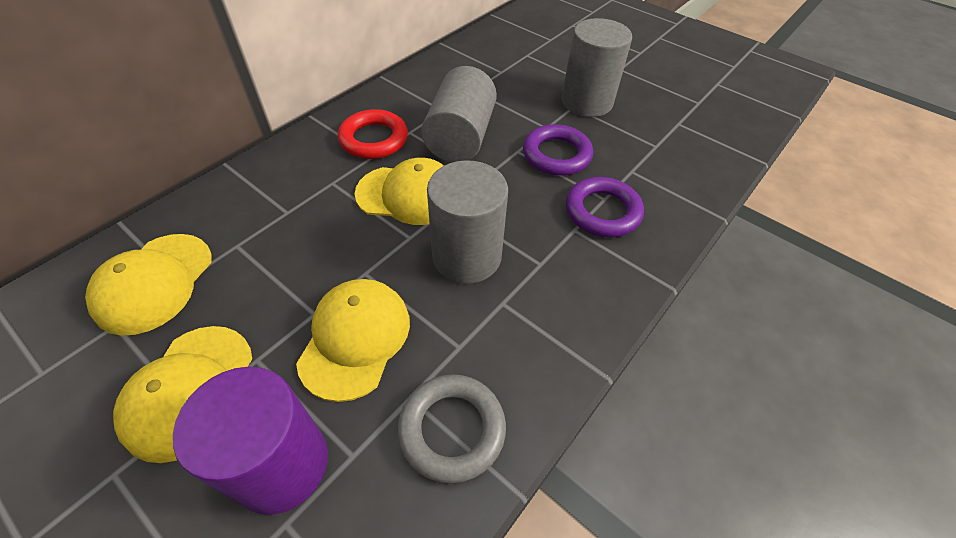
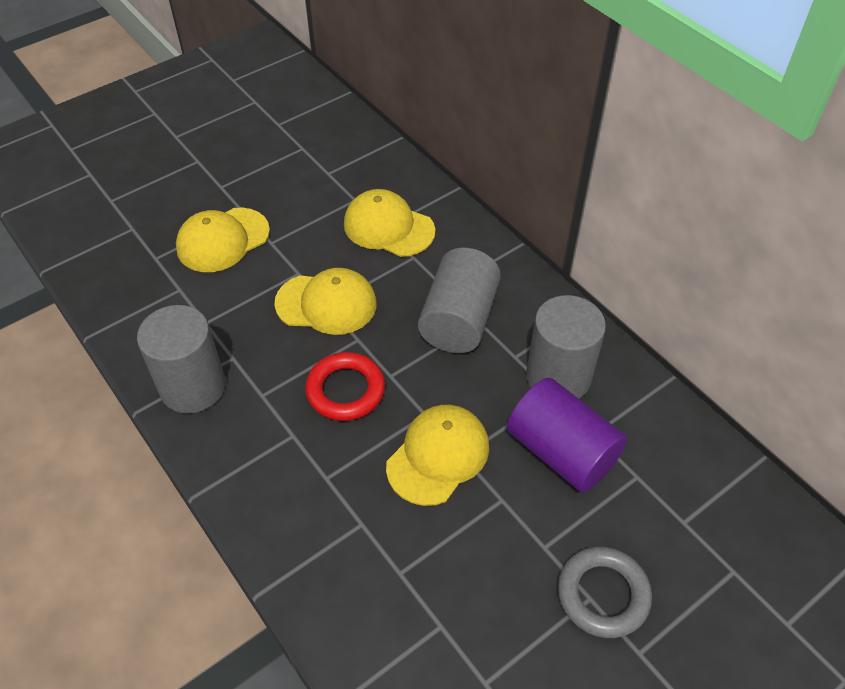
purple ring: [523,124,593,176] [566,177,644,237] = 2 -> none = 0

